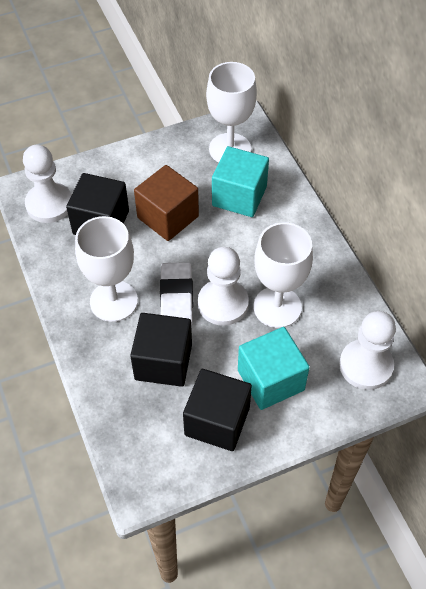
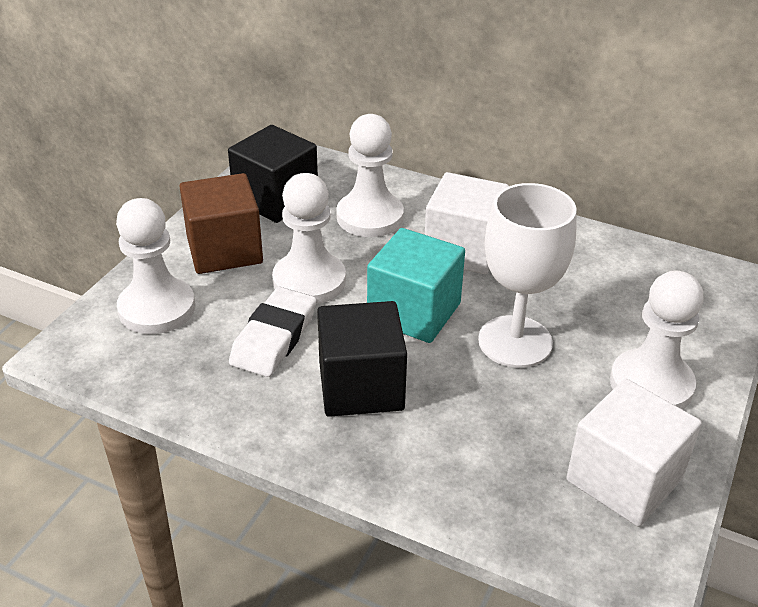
black cube: [66,173,129,235] [130,313,192,387] [183,369,252,451] = 3 -> [228,125,318,223] [317,301,407,417] = 2
turquoise cube: [212,146,269,217] [238,327,310,410] = 2 -> [367,228,465,343] = 1
white cube: none = 0 -> [425,172,509,274] [566,379,702,527] = 2
white goblet: [75,216,138,322] [206,62,257,163] [254,222,313,328] = 3 -> [478,183,577,368] = 1
white pawn: [23,145,71,223] [198,247,249,326] [339,311,396,390] = 3 -> [116,198,195,334] [272,173,346,304] [336,114,404,237] [610,271,704,410] = 4

